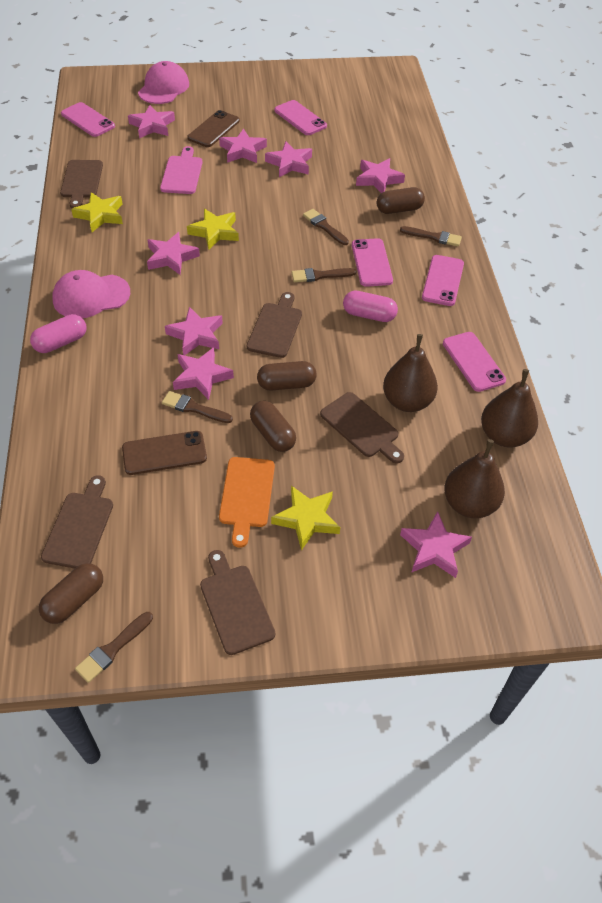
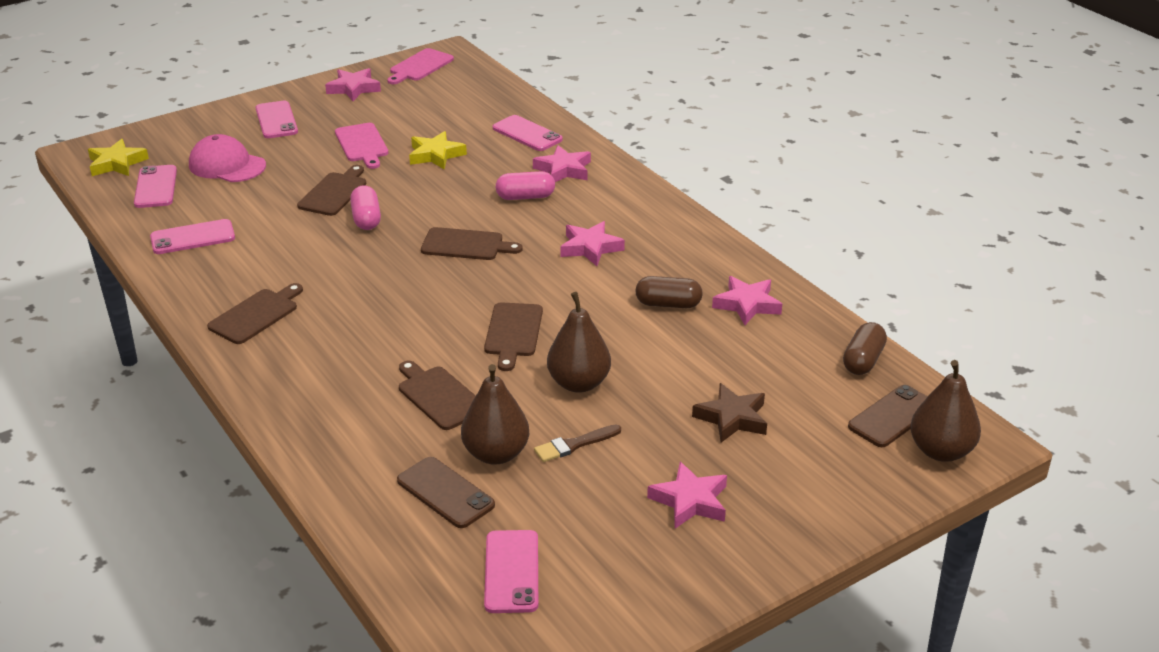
brown brush: [75,612,153,683] [162,391,233,423] [292,268,356,282] [303,209,349,245] [400,226,462,247] = 5 -> [534,424,621,462] = 1
brown capsule: [39,563,103,624] [250,401,296,452] [257,361,316,391] [377,187,425,214] = 4 -> [635,276,703,308] [843,322,887,375] = 2
brown star: none = 0 -> [692,383,767,442] = 1
orange cutting board: [219,457,275,548] = 1 -> none = 0
pink cap: [52,270,130,318] [138,61,189,104] = 2 -> [189,134,266,182] = 1
pink cutting board: [160,146,203,194] = 1 -> [335,123,388,169] [387,48,454,84] = 2
pink star: [128,105,175,138] [147,232,200,275] [165,307,223,355] [173,347,234,400] [219,129,267,163] [265,141,312,177] [356,158,405,193] [400,511,472,578] = 8 -> [325,68,381,101] [533,145,591,182] [560,221,625,266] [647,462,727,528] [712,276,782,325] = 5
yellow star: [71,192,123,232] [187,209,239,249] [271,486,340,551] = 3 -> [88,139,149,176] [409,131,467,169] = 2

